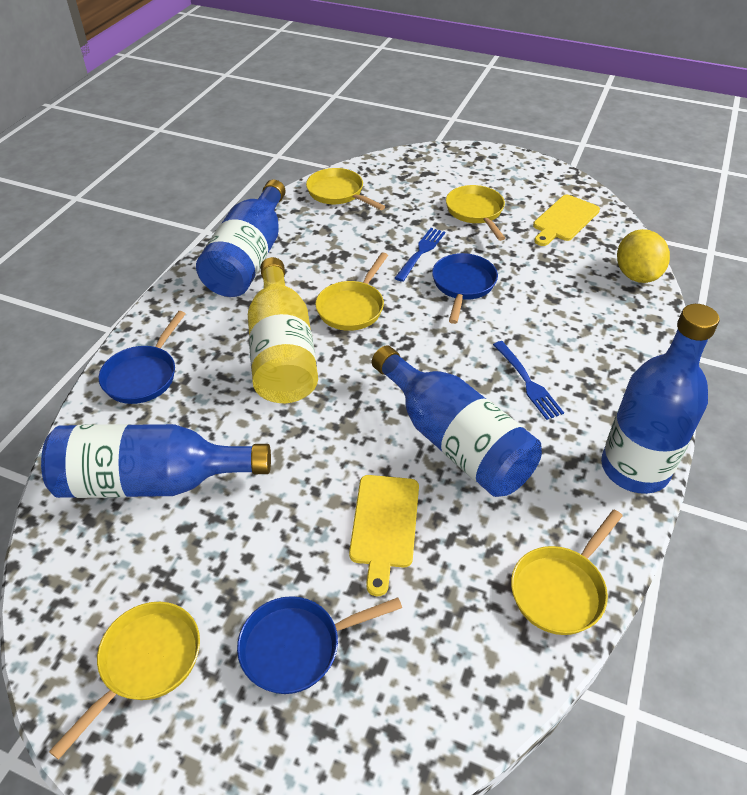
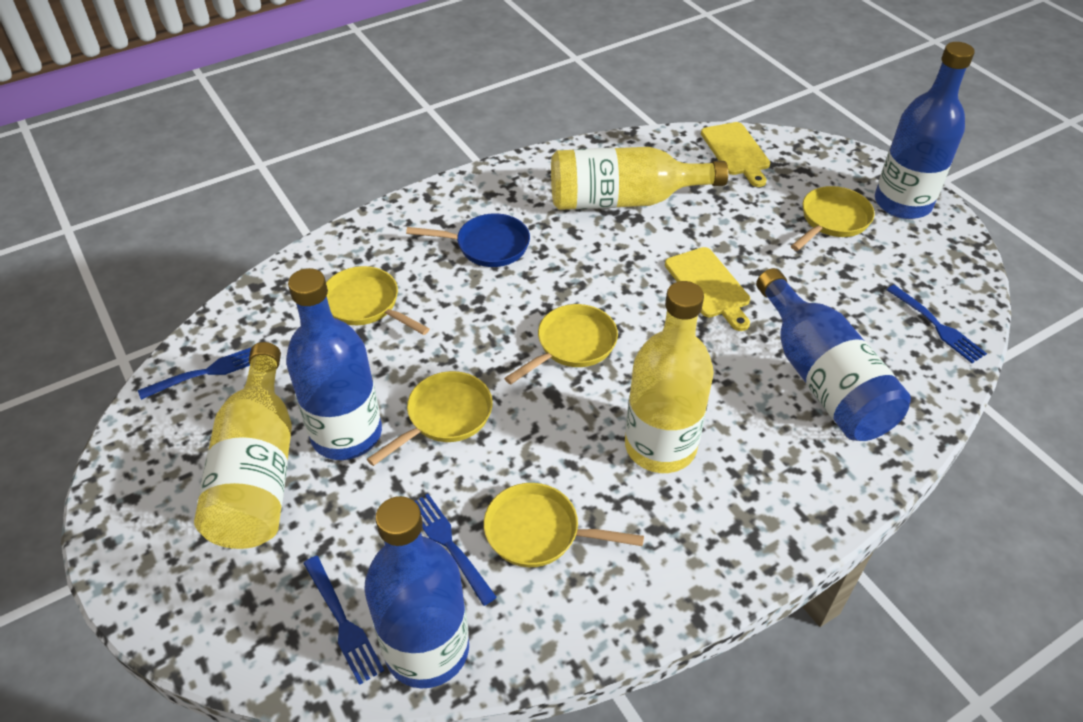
blue fork: [395,228,445,282] [493,341,564,420] = 2 -> [138,347,252,400] [303,556,384,685] [414,494,497,606] [886,285,987,363] = 4
blue pan: [99,311,186,404] [237,596,402,694] [432,253,498,324] = 3 -> [406,213,530,267] = 1
yellow bottle: [248,257,318,403] = 1 -> [194,342,292,549] [551,147,728,210] [625,281,714,473] = 3
yellow lemon: [617,229,670,283] = 1 -> none = 0

